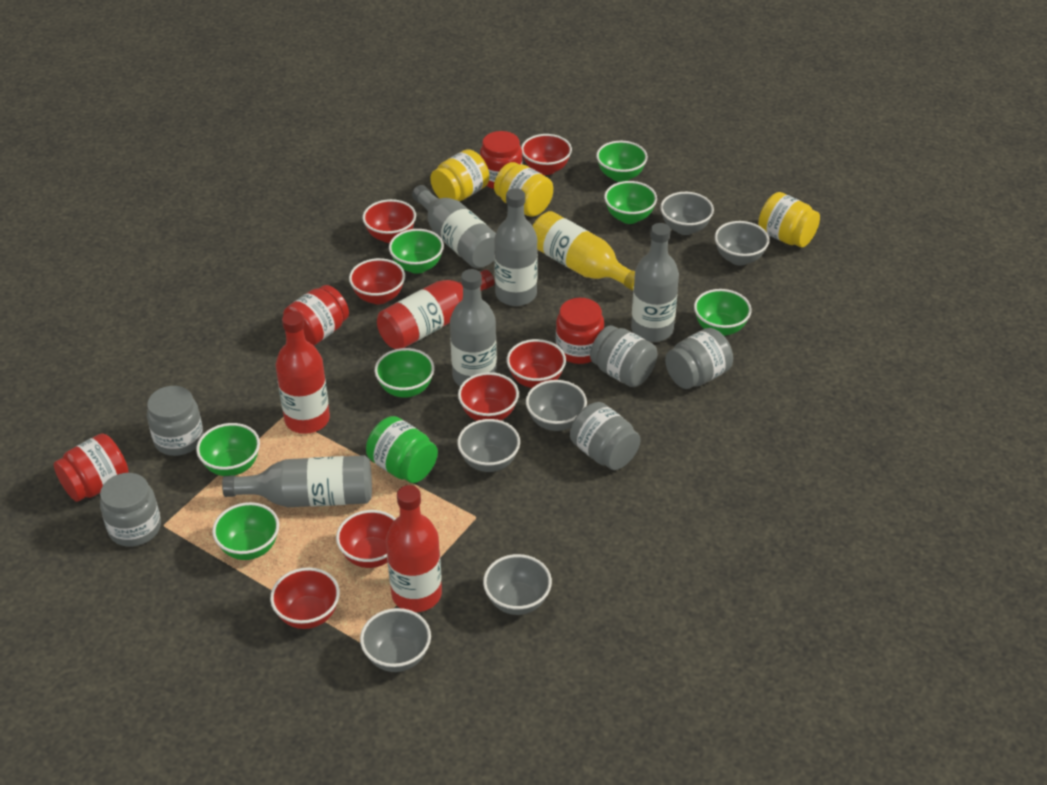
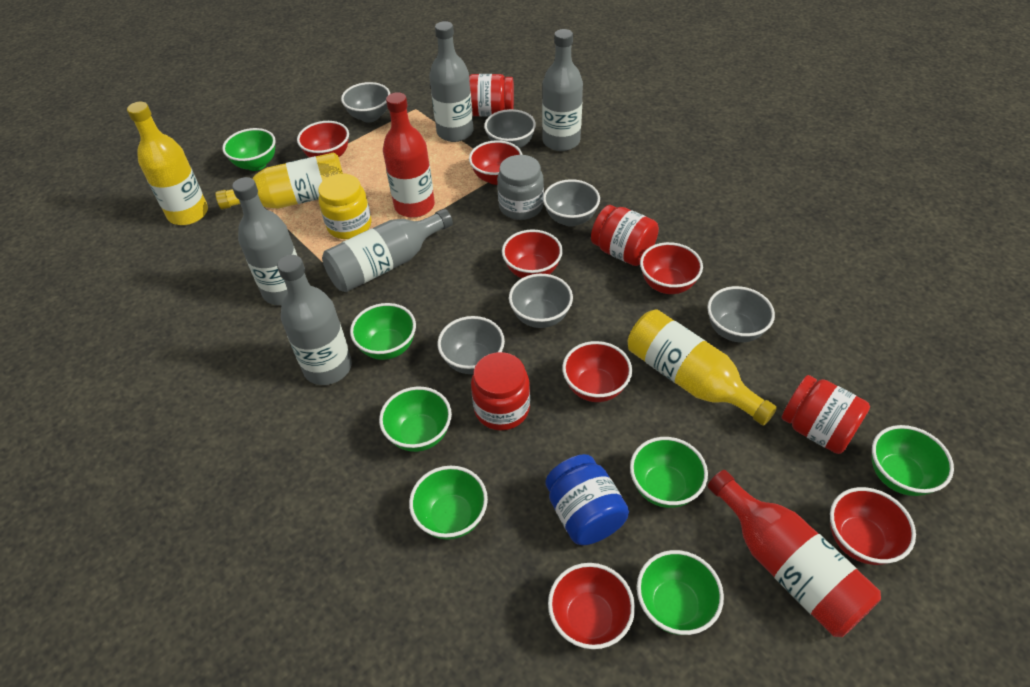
blue jar: none = 0 -> [545,454,629,545] = 1
green jar: [366,416,438,483] = 1 -> none = 0
grey jar: [100,473,161,547] [147,386,204,456] [570,402,641,470] [590,325,657,387] [665,328,733,389] = 5 -> [497,155,544,220] = 1
red bottle: [276,311,330,434] [377,270,494,349] [386,485,442,612] = 3 -> [383,92,435,218] [708,470,881,637] = 2
yellow bottle: [533,211,635,291] = 1 -> [127,102,208,225] [215,152,343,209] [628,310,777,426] = 3
yellow jar: [430,149,489,201] [494,162,553,217] [758,192,820,247] = 3 -> [318,174,371,239] = 1

